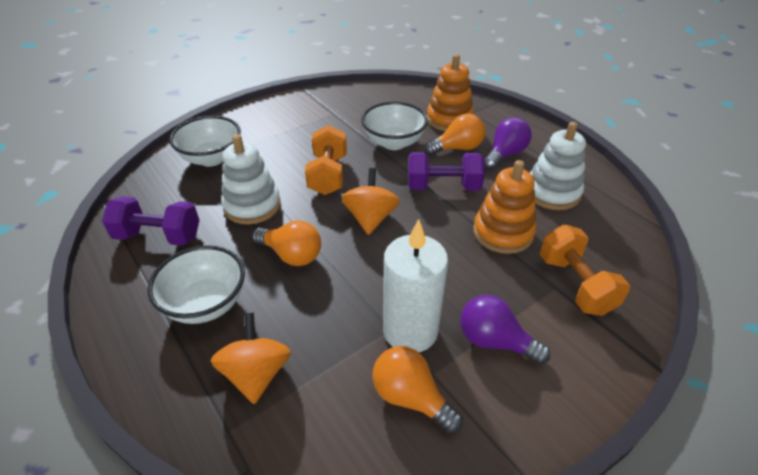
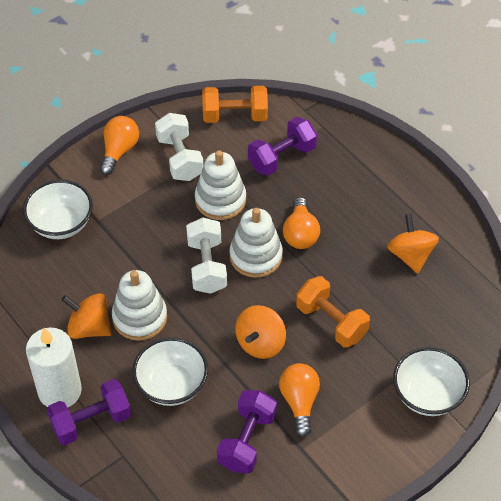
orange spinning top: [211,313,291,404] [341,168,400,235] = 2 -> [62,293,112,339] [235,305,286,359] [387,214,439,273] = 3
orange stacking toy: [427,54,474,131] [473,160,536,254] = 2 -> none = 0
purple dumbbell: [102,196,199,246] [408,152,485,190] = 2 -> [47,379,131,445] [217,390,277,473] [248,117,317,176] = 3
purple light bulb: [460,295,551,365] [484,117,532,170] = 2 -> none = 0
white dumbbell: none = 0 -> [155,113,204,181] [186,217,227,294] = 2
white stacking toy: [221,134,281,225] [530,122,586,210] = 2 -> [112,270,167,341] [195,150,246,220] [230,208,283,278] = 3

